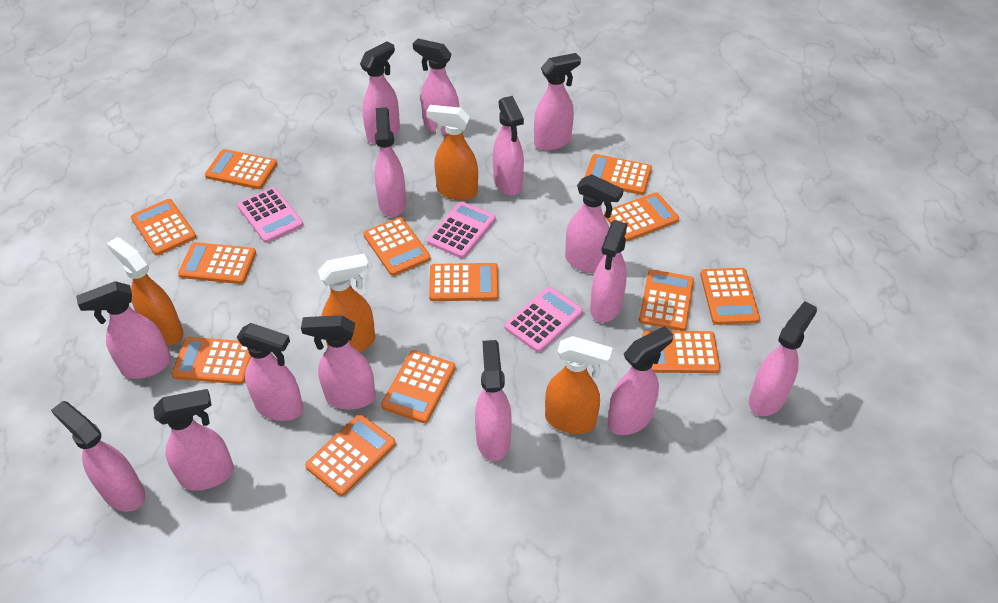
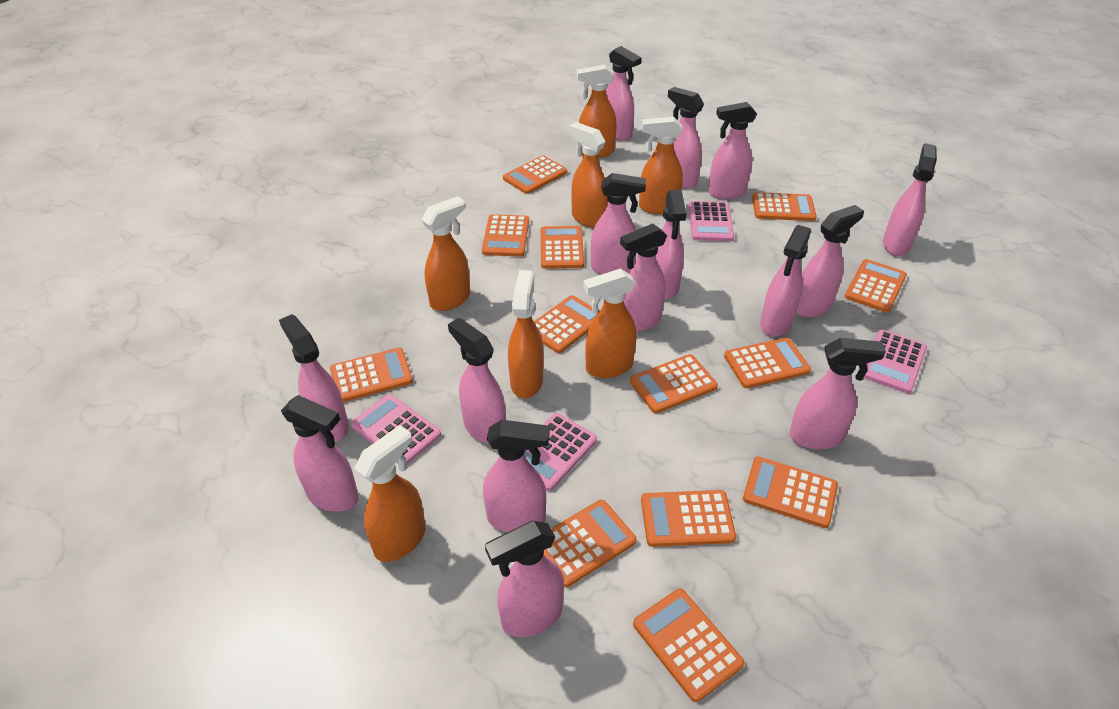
orange spray bottle: [107,237,183,345] [318,253,375,352] [426,105,478,201] [545,336,612,434] = 4 -> [354,425,426,562] [421,196,470,311] [508,270,544,398] [569,122,608,228] [576,65,617,158] [583,268,637,378] [639,116,683,214] = 7
pink calculator: [237,187,303,243] [427,201,496,259] [504,287,583,352] = 3 -> [351,394,441,465] [524,413,597,491] [689,201,734,241] [863,330,927,394] = 4

